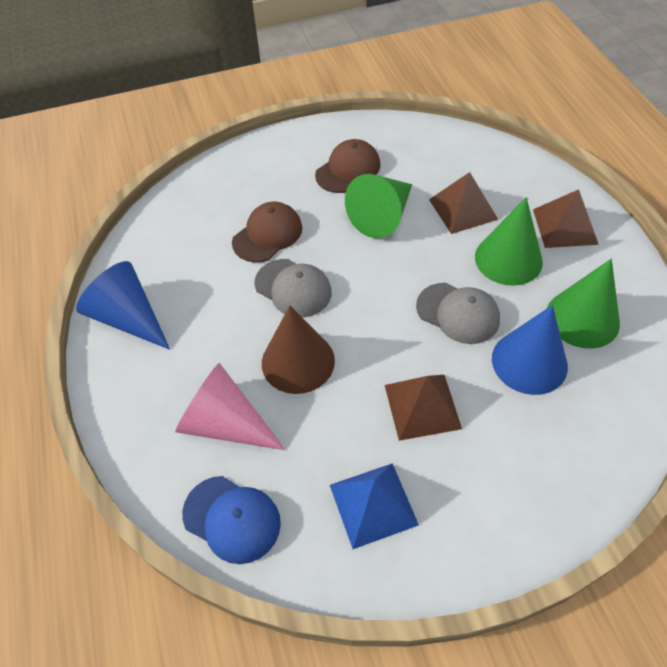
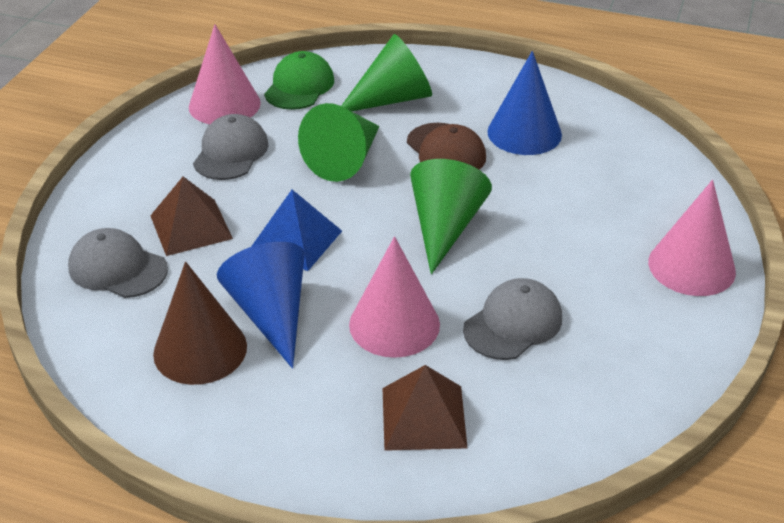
blue cap: [182,476,281,564] = 1 -> none = 0
brown cap: [232,202,302,262] [315,139,380,193] = 2 -> [407,123,486,170] = 1
brown pyramid: [385,375,462,441] [429,172,498,234] [533,189,599,248] = 3 -> [150,176,233,256] [382,365,467,451] = 2
green cap: none = 0 -> [264,51,334,110] = 1
grey cap: [255,259,332,317] [416,283,500,344] = 2 -> [68,228,168,298] [193,114,268,180] [463,278,562,360] = 3
pink cone: [175,363,285,450] = 1 -> [189,24,261,124] [349,236,440,358] [648,180,736,296] = 3

